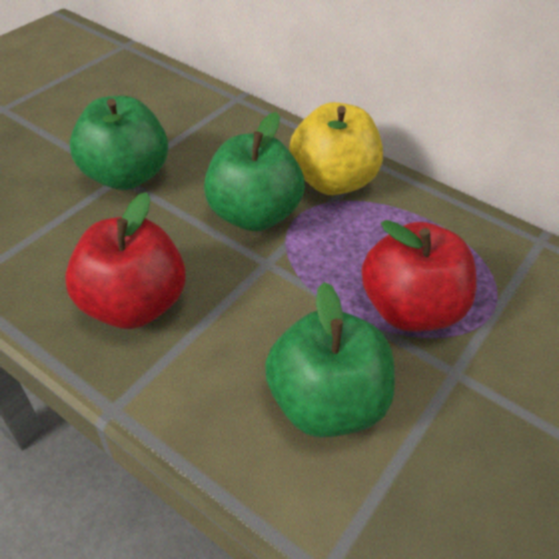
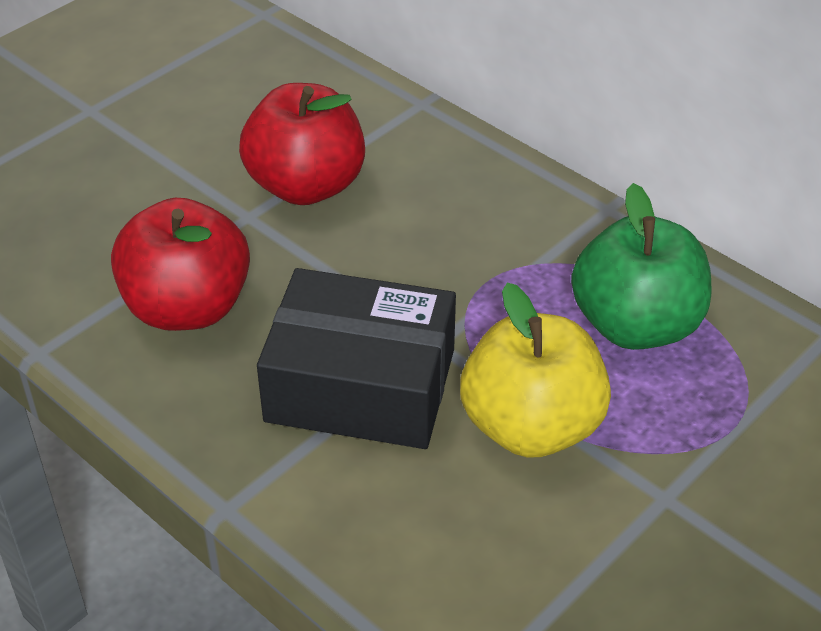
black box: none = 0 -> [257,268,456,449] = 1
green apple: [70,96,168,190] [204,112,305,231] [265,282,395,437] = 3 -> [571,183,711,350] = 1

